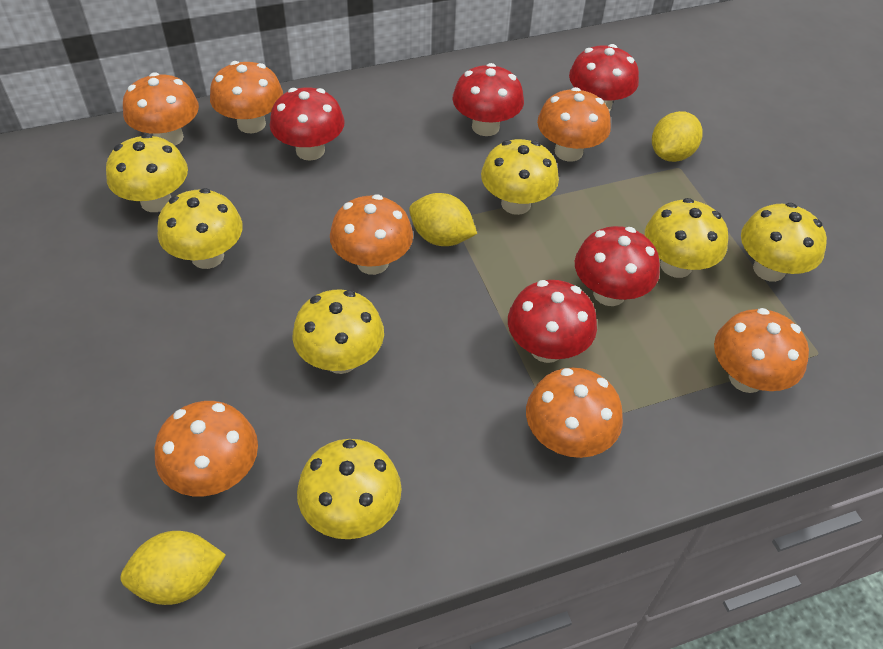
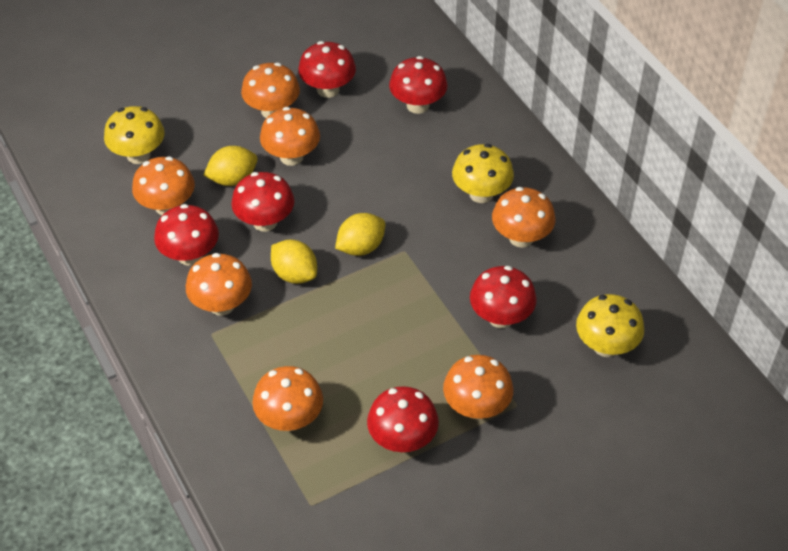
red mushroom: [270,87,345,161] [452,63,524,136] [508,280,597,363] [569,44,639,112] [575,226,660,306] = 5 -> [154,204,219,266] [231,172,294,232] [298,41,356,98] [367,386,439,452] [389,56,447,114] [470,266,537,328] = 6
yellow mushroom: [106,134,188,212] [157,188,243,269] [293,289,384,374] [297,439,402,539] [481,139,559,215] [645,198,728,278] [741,203,827,282] = 7 -> [104,106,165,164] [452,144,514,203] [576,294,644,357] = 3

